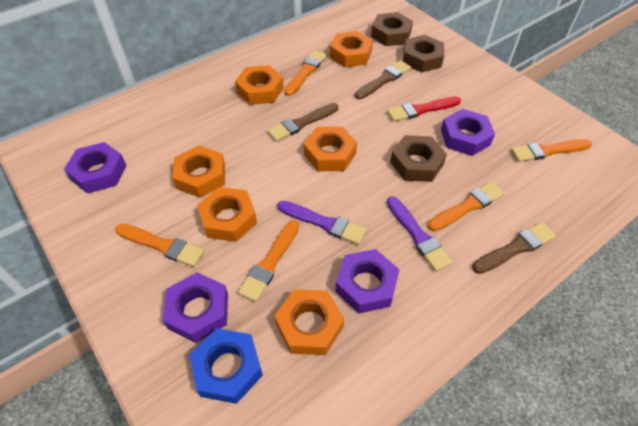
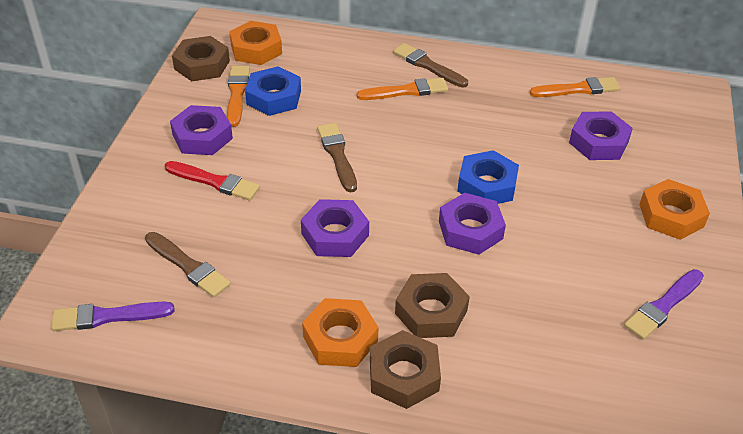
blue nut: [189,328,263,404] = 1 -> [245,66,301,116] [457,150,519,204] = 2
orange brush: [115,224,204,267] [238,220,299,302] [284,50,327,96] [428,182,505,231] [511,139,592,162] = 5 -> [227,66,250,127] [357,78,448,100] [529,77,620,97] = 3
orange nut: [172,146,225,198] [197,187,257,242] [235,65,283,105] [275,289,344,355] [304,127,357,171] [330,31,373,67] = 6 -> [229,21,282,65] [302,298,379,367] [639,179,710,240] = 3

